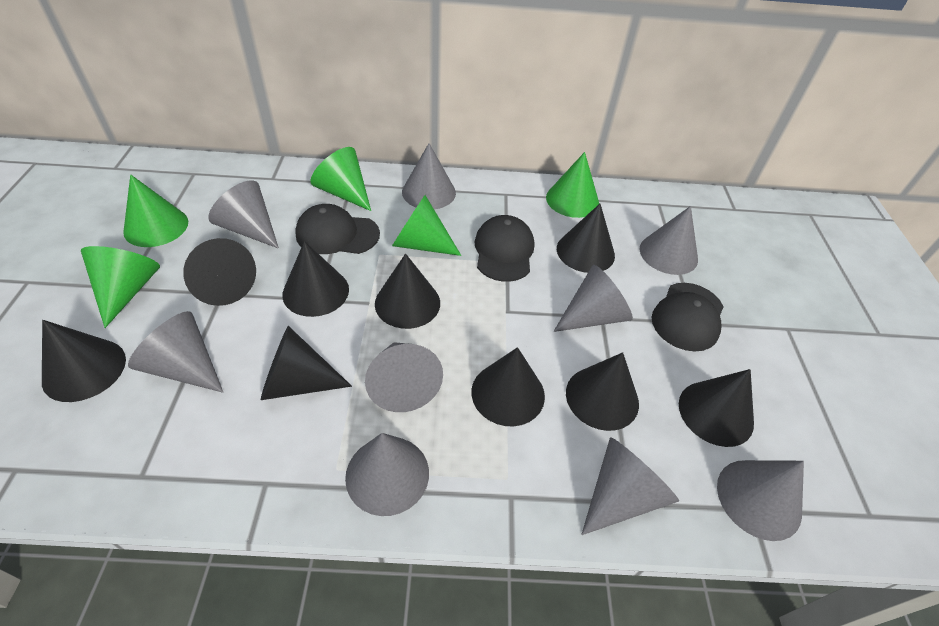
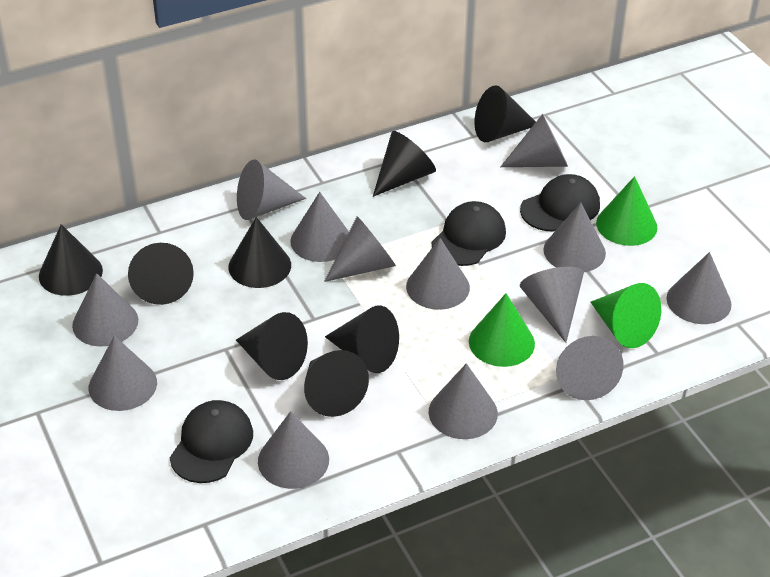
black cone: [42,320,126,402] [183,238,256,306] [261,326,352,400] [282,241,349,317] [375,253,440,329] [472,347,545,426] [557,204,615,273] [566,352,639,431] [679,369,754,447] = 9 -> [39,224,103,296] [128,243,194,305] [228,217,291,288] [236,312,308,380] [304,350,369,417] [325,305,399,373] [373,131,436,197] [474,85,536,142] = 8
green cone: [81,246,160,328] [123,174,188,247] [310,147,371,211] [392,195,461,256] [546,152,599,218] = 5 -> [469,293,535,367] [591,283,661,348] [596,176,658,246] = 3
grey cone: [128,311,223,393] [208,180,279,249] [345,433,429,516] [365,342,443,412] [402,143,456,209] [553,265,633,332] [581,438,679,535] [640,206,698,275] [717,460,804,541] = 9 -> [72,273,138,347] [89,336,157,411] [237,160,306,220] [258,411,329,489] [290,192,349,262] [324,216,396,282] [406,238,470,310] [428,363,498,439] [500,114,568,167] [520,267,584,343] [543,203,606,272] [556,336,623,400] [667,252,732,324] = 13

